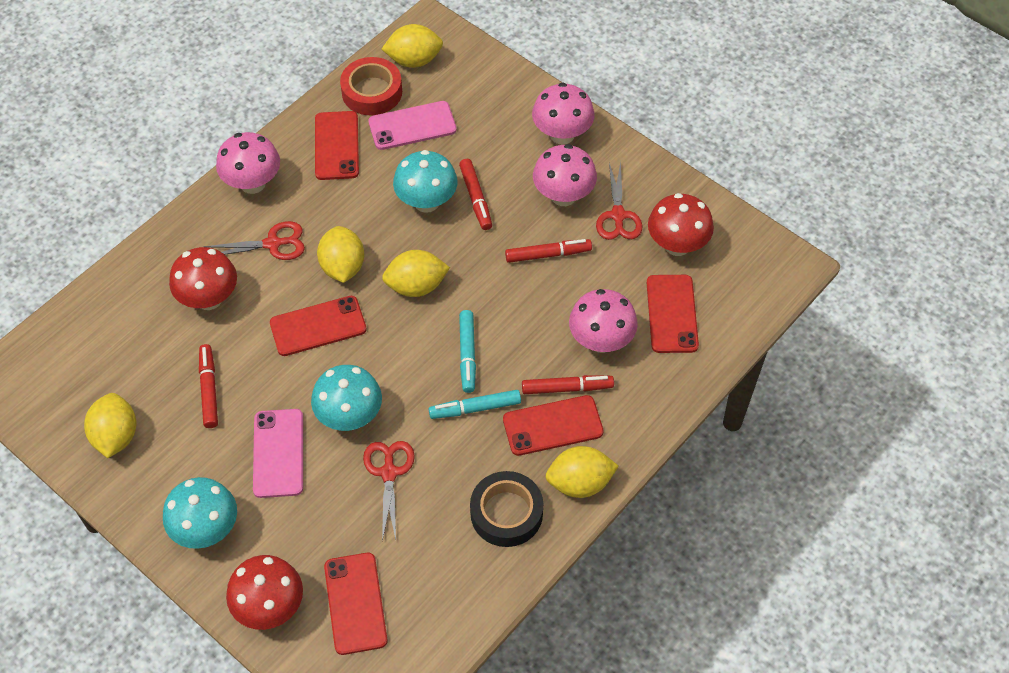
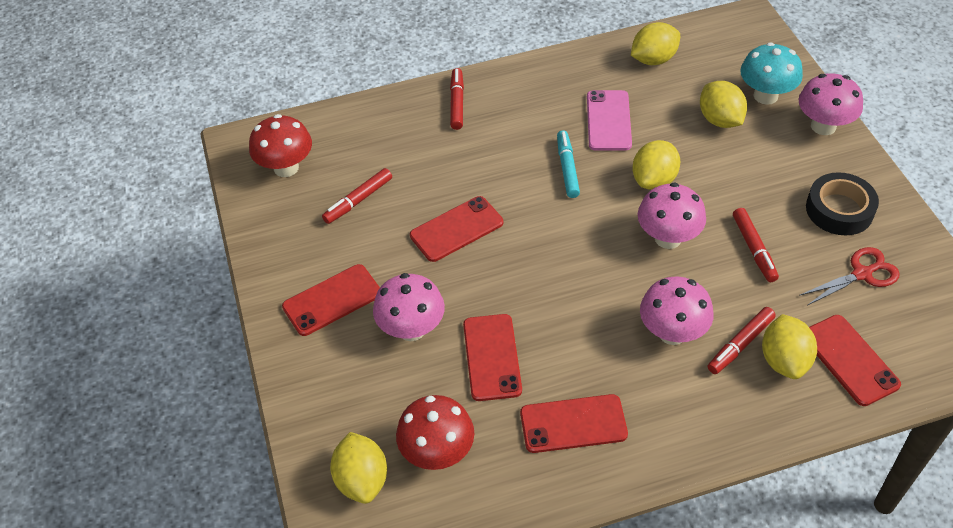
pink phone: [253,409,303,498] [368,101,457,150] = 2 -> [587,90,632,150] = 1
red mushroom: [169,247,237,310] [226,555,303,630] [648,193,714,256] = 3 -> [249,114,312,177] [396,395,474,470] = 2
red scissors: [203,221,305,260] [363,441,415,541] [596,161,642,240] = 3 -> [799,247,900,305] = 1
red tape: [340,57,402,115] = 1 -> none = 0
turquoise marker: [429,390,521,419] [459,310,476,393] = 2 -> [557,130,580,198] = 1
turquoise mushroom: [163,477,237,549] [311,365,382,431] [393,150,458,213] = 3 -> [740,42,803,105] = 1

